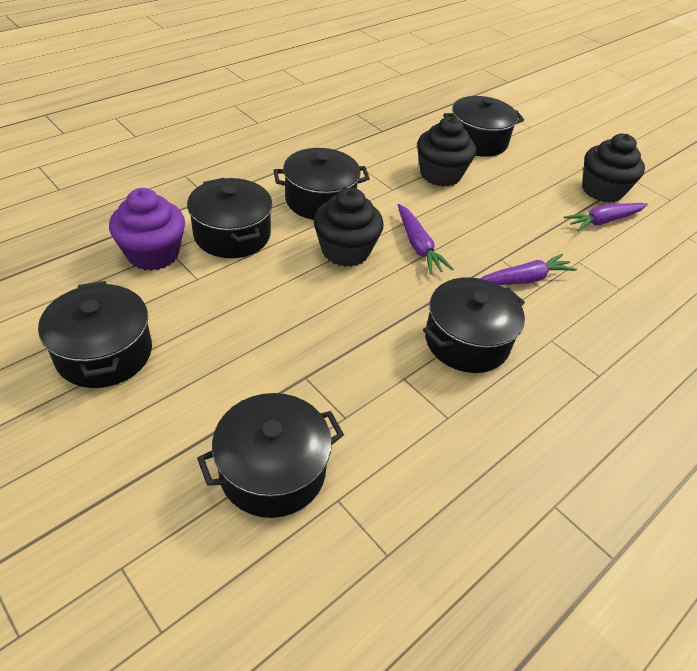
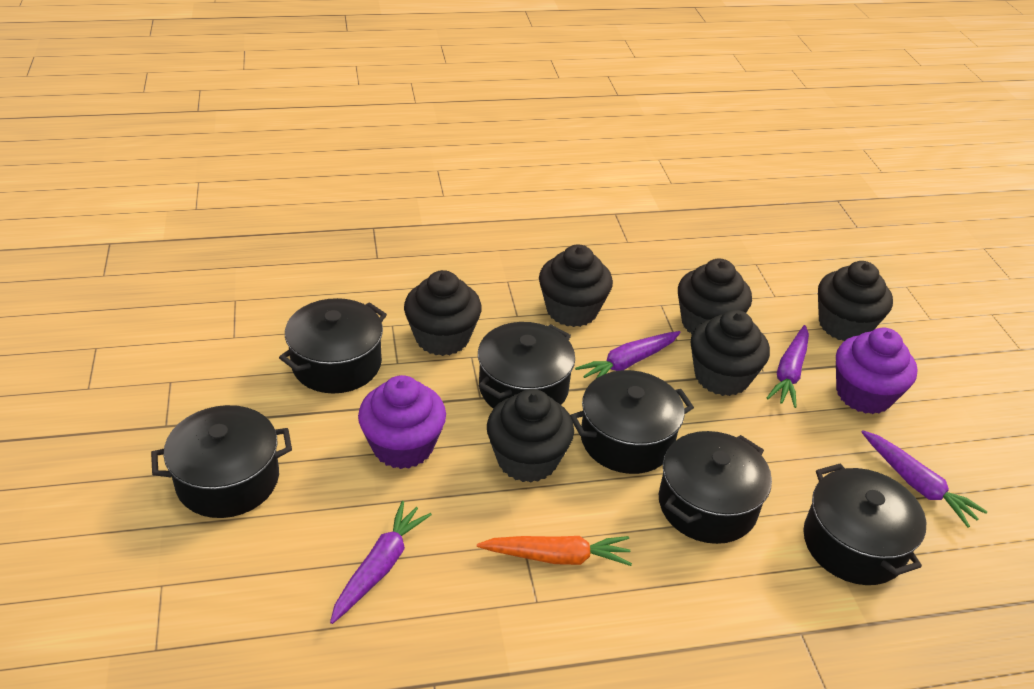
black cupcake: [314,188,384,267] [417,116,476,187] [582,134,645,203] = 3 -> [404,270,482,356] [487,389,574,483] [539,245,613,327] [678,259,752,335] [691,310,770,396] [818,261,893,341] = 6
orange carrot: none = 0 -> [477,536,632,566] = 1
purple carrot: [398,204,453,274] [480,254,577,285] [564,203,648,231] = 3 -> [330,501,432,624] [575,331,680,378] [767,325,809,408] [861,431,987,528] = 4
purple cupcake: [109,188,185,271] = 1 -> [358,375,446,469] [836,328,918,414] = 2

